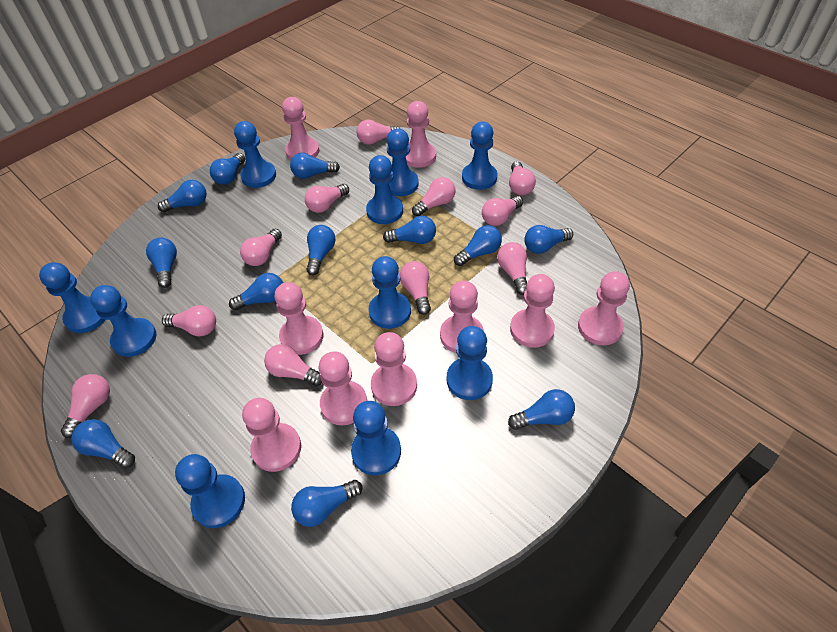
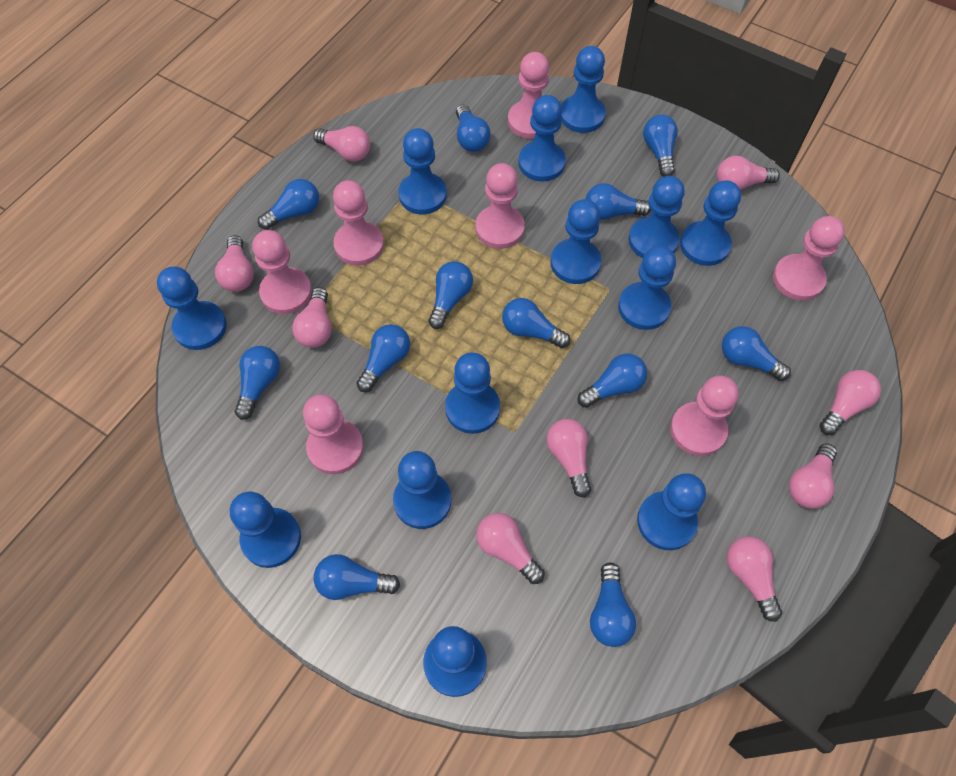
blue pawn: [39,262,105,333] [90,285,157,357] [175,454,245,528] [234,121,276,188] [351,401,401,475] [366,155,403,224] [369,256,411,329] [387,128,419,196] [447,326,493,400] [462,122,497,190] = 10 -> [157,267,227,350] [230,491,301,568] [393,451,451,529] [398,128,447,214] [423,626,487,697] [445,352,500,434] [518,95,566,182] [550,199,601,284] [561,46,606,133] [618,246,676,330] [628,176,685,258] [637,473,706,550] [680,180,741,266] = 13
pink light bulb: [61,374,110,438] [162,305,216,336] [240,229,282,266] [264,344,322,386] [305,184,349,213] [356,120,401,145] [400,261,431,315] [412,177,456,216] [482,196,523,226] [497,242,527,295] [509,161,536,195] = 11 -> [215,235,254,292] [292,287,332,348] [313,126,370,162] [476,513,545,584] [547,419,591,498] [717,156,780,190] [727,536,782,622] [789,443,837,509] [820,370,881,435] = 9
pink pawn: [242,398,301,472] [274,282,323,355] [282,97,319,160] [319,351,367,425] [371,332,417,406] [406,101,436,168] [440,280,484,353] [510,274,555,348] [578,271,630,345] = 9 -> [252,230,312,314] [303,394,364,474] [333,180,384,266] [476,163,525,249] [508,52,549,139] [670,375,739,456] [773,216,845,301] = 7

